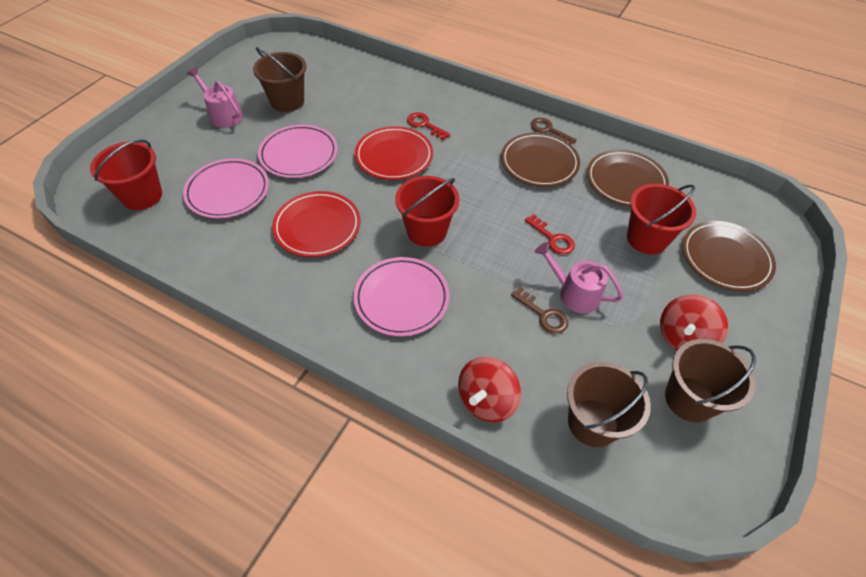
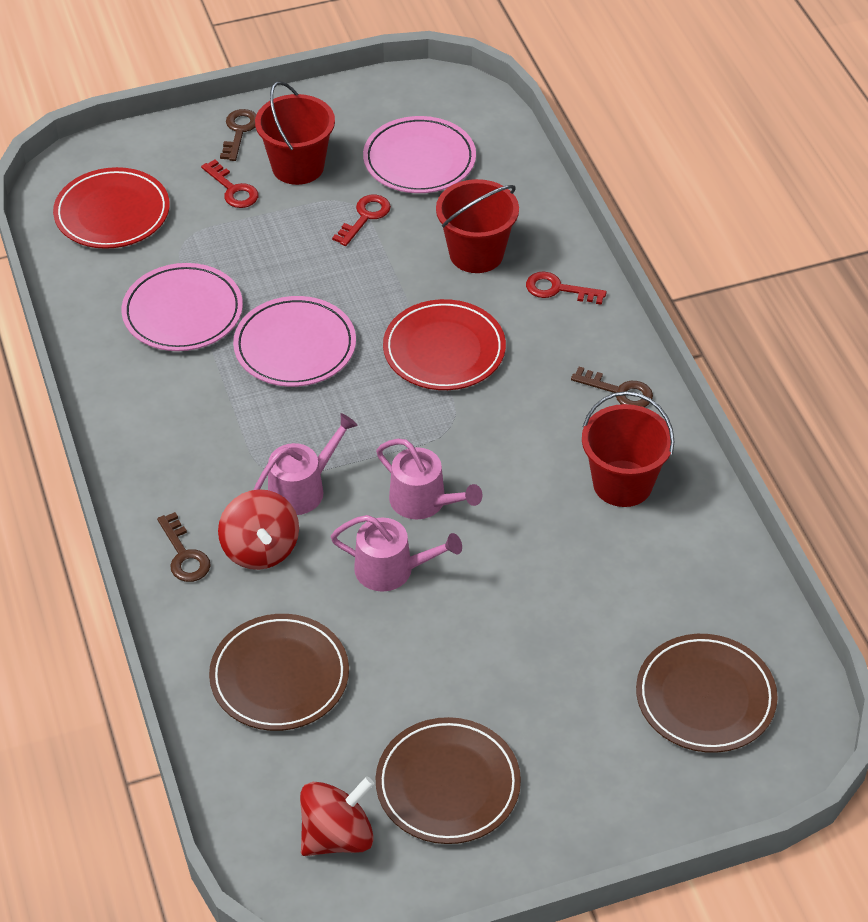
brown bucket: [253,47,306,112] [567,362,651,447] [665,339,756,422] = 3 -> none = 0
brown key: [511,287,568,334] [531,118,577,145] = 2 -> [157,512,211,582] [220,109,256,161] [571,367,653,407] = 3
pink watering can: [187,67,243,128] [535,242,623,313] = 2 -> [254,413,358,515] [330,515,462,592] [376,439,482,519] = 3
red key: [407,112,450,140] [525,214,575,255] = 2 -> [201,160,258,208] [332,195,391,246] [526,271,607,305] = 3

